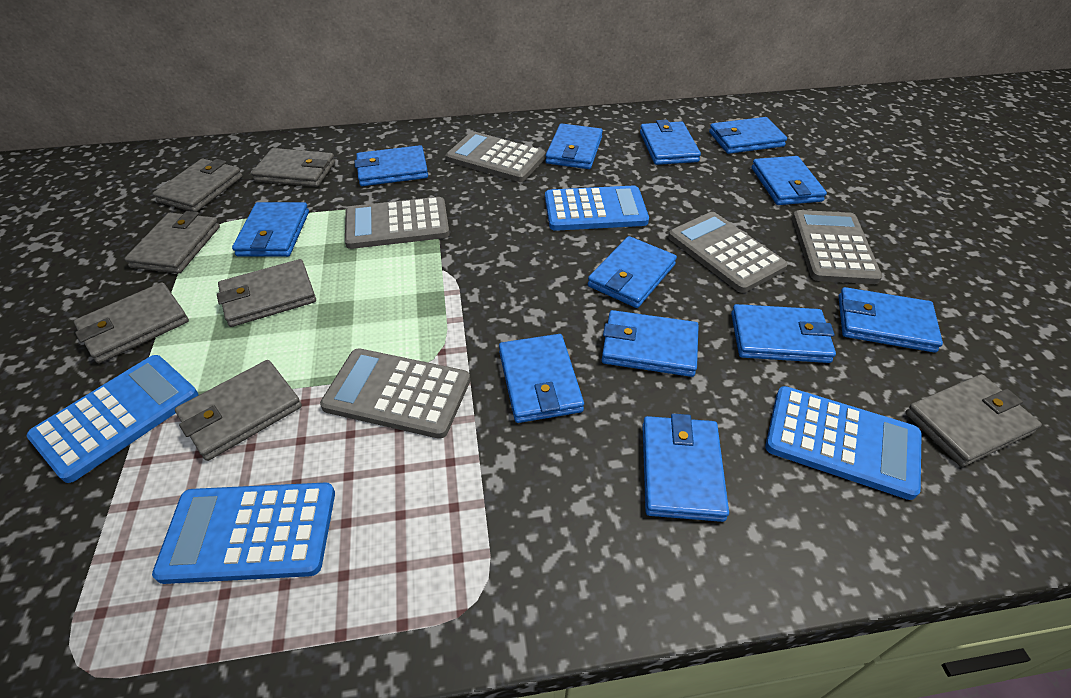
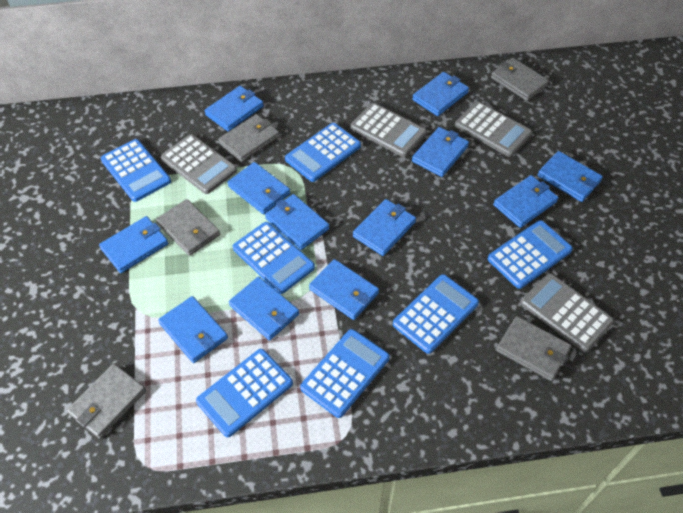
blue calculator: [27,355,199,483] [152,483,335,584] [545,185,649,231] [765,386,922,500] = 4 -> [101,139,171,202] [196,349,293,437] [233,222,315,294] [285,123,361,182] [300,329,390,418] [393,274,479,354] [488,220,573,289] = 7
grey calculator: [320,348,470,439] [345,197,450,249] [446,131,546,182] [668,212,788,293] [792,210,882,284] = 5 -> [161,134,237,194] [350,103,427,157] [455,102,532,157] [521,273,614,352] = 4
grey wallet: [74,283,189,363] [125,211,220,274] [153,159,242,212] [175,360,302,461] [217,259,316,327] [251,148,335,187] [905,374,1042,467] = 7 -> [67,364,146,439] [156,199,220,256] [218,114,280,162] [491,58,549,101] [496,316,571,381] = 5

